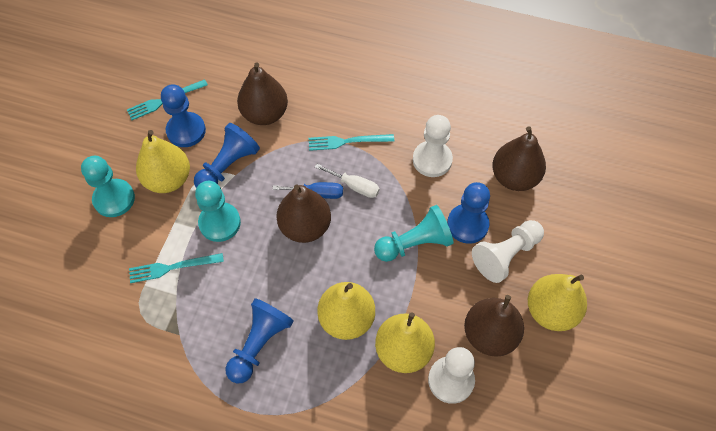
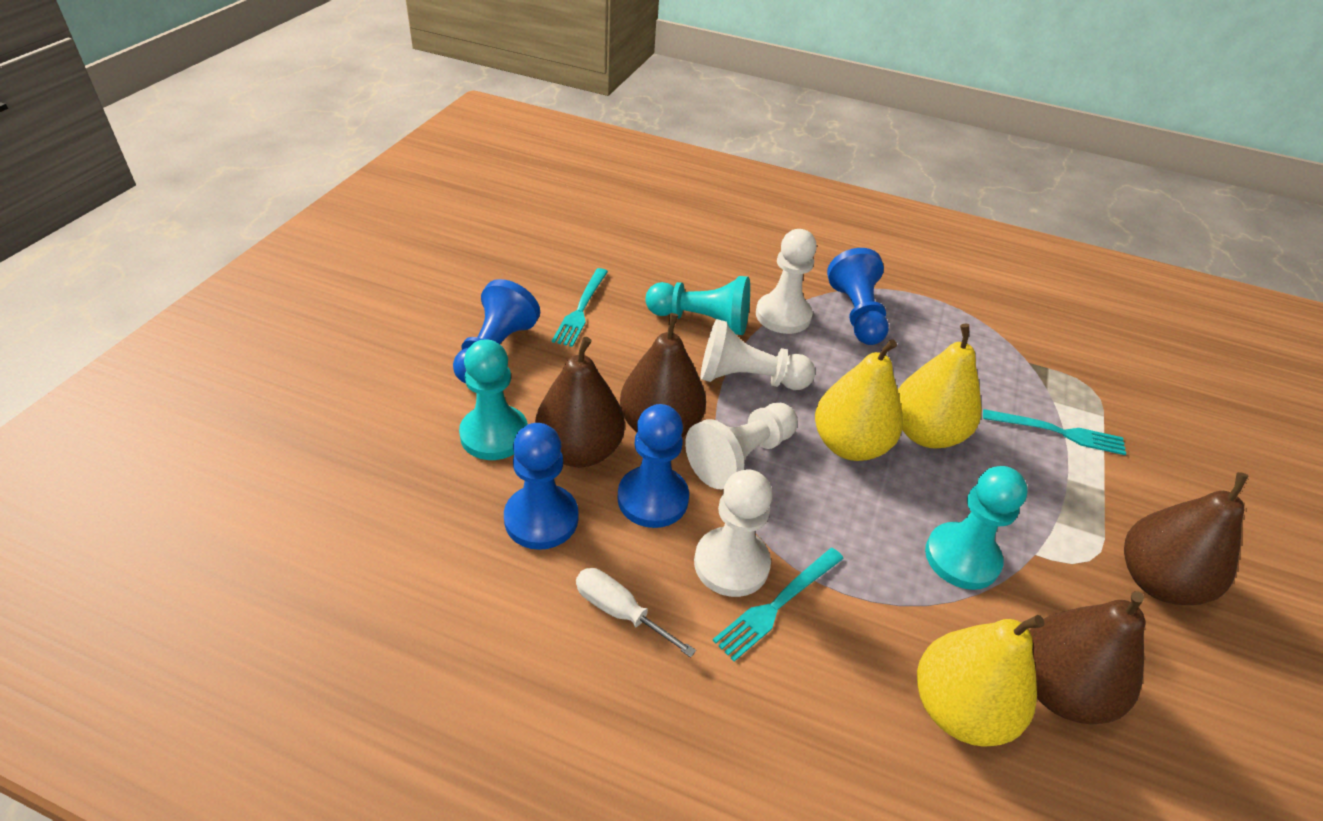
blue screwdriver: [272,182,343,199] = 1 -> none = 0
white pawn: [413,115,453,177] [428,347,475,404] [472,220,544,283] = 3 -> [685,403,798,489] [694,469,773,597] [701,319,815,390] [756,229,817,334] = 4
yellow pear: [136,130,190,193] [317,282,375,340] [375,312,435,373] [528,274,587,331] = 4 -> [815,339,903,461] [898,324,982,448] [917,615,1044,747] = 3

